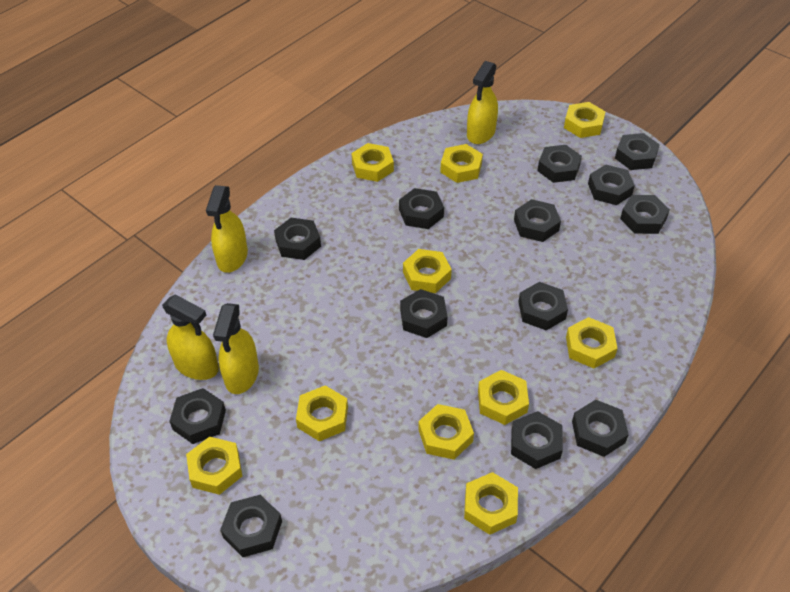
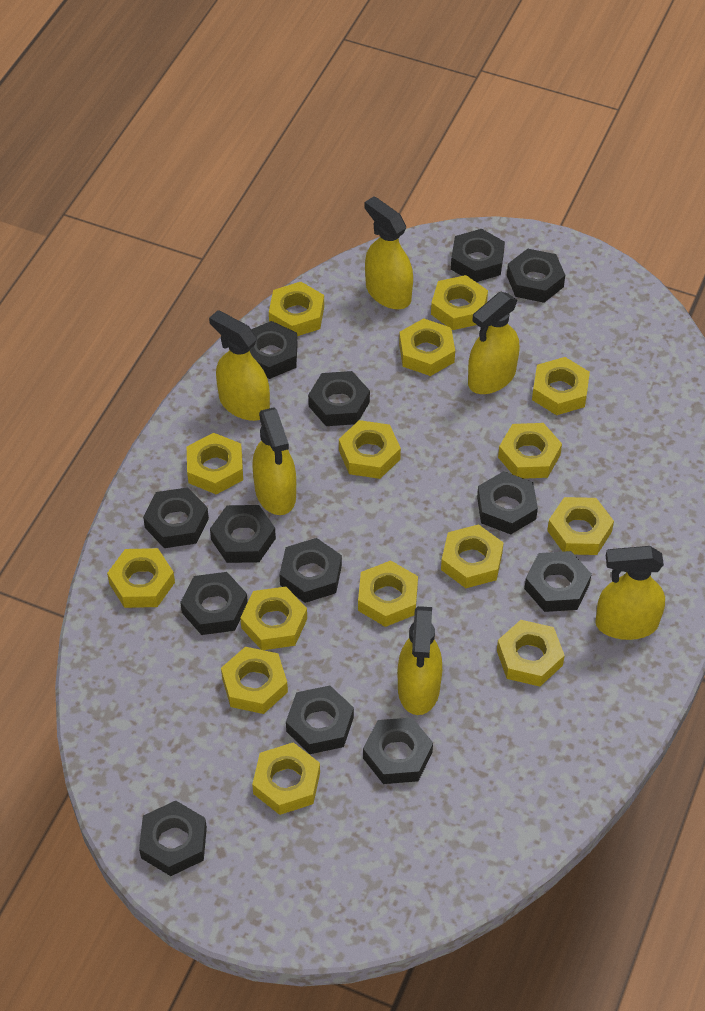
yellow nut: [186,436,242,495] [296,385,348,441] [351,143,394,182] [403,249,452,293] [418,404,474,460] [440,144,483,183] [464,472,518,535] [478,370,529,425] [564,102,605,138] [566,317,618,368] = 10 -> [107,548,175,608] [187,433,243,495] [221,647,288,714] [240,586,307,650] [252,742,320,815] [269,282,324,336] [339,420,401,479] [358,560,418,627] [399,318,455,376] [431,275,488,330] [441,524,504,588] [497,620,565,687] [498,423,562,479] [532,357,590,415] [547,497,614,555] = 15
yellow spray bottle: [162,294,219,380] [206,185,248,273] [213,303,259,394] [467,61,498,144] = 4 -> [209,310,270,421] [252,407,296,515] [365,196,413,309] [398,606,442,715] [468,292,520,394] [595,546,665,640] = 6

